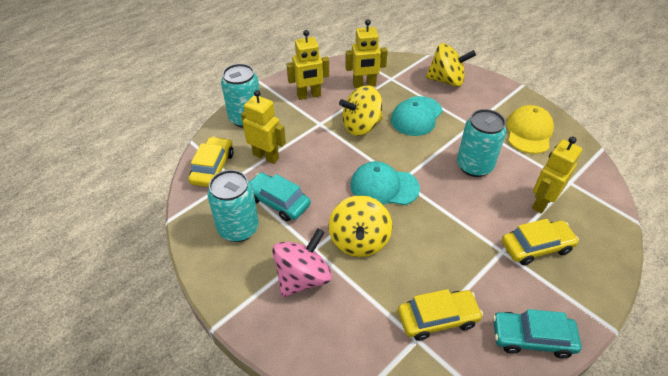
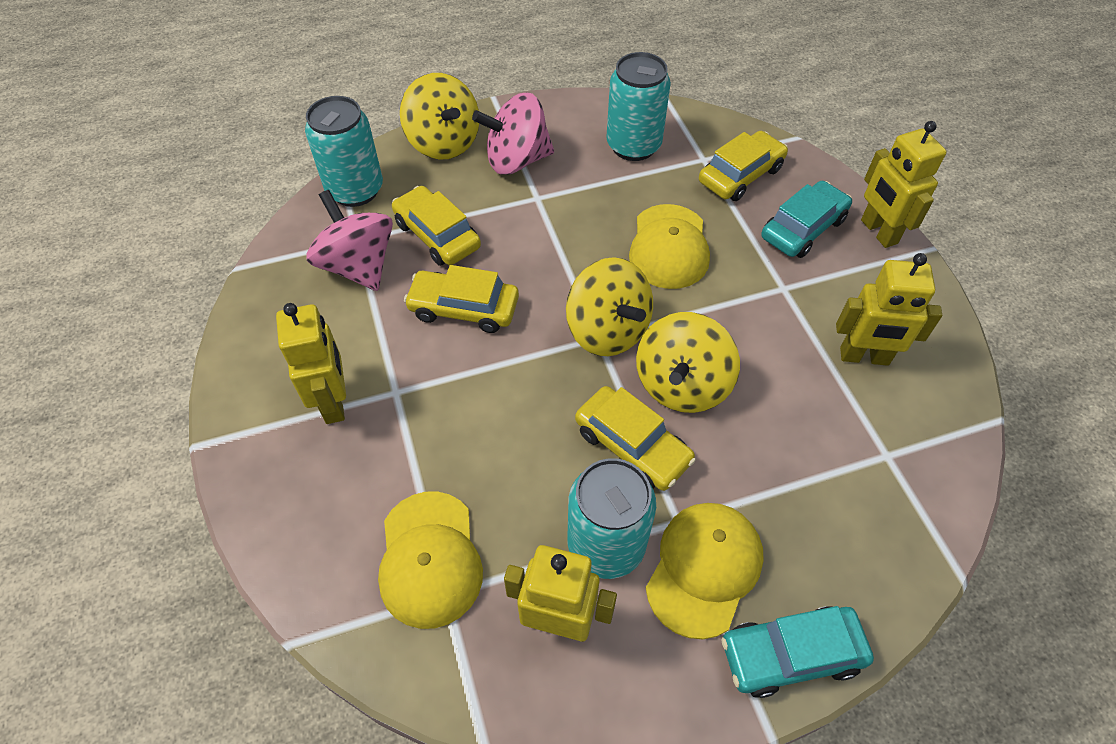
pink spinning top: [272,228,332,297] = 1 -> [306,190,393,291] [472,92,554,175] = 2
turquoise cap: [350,161,420,205] [391,96,443,136] = 2 -> none = 0
yellow cap: [506,105,554,154] = 1 -> [378,491,483,629] [629,204,710,289] [646,503,764,639] = 3
yellow car: [188,136,234,187] [398,289,483,341] [502,219,579,265] = 3 -> [392,186,481,266] [404,265,519,333] [575,386,696,491] [699,131,788,201] = 4

